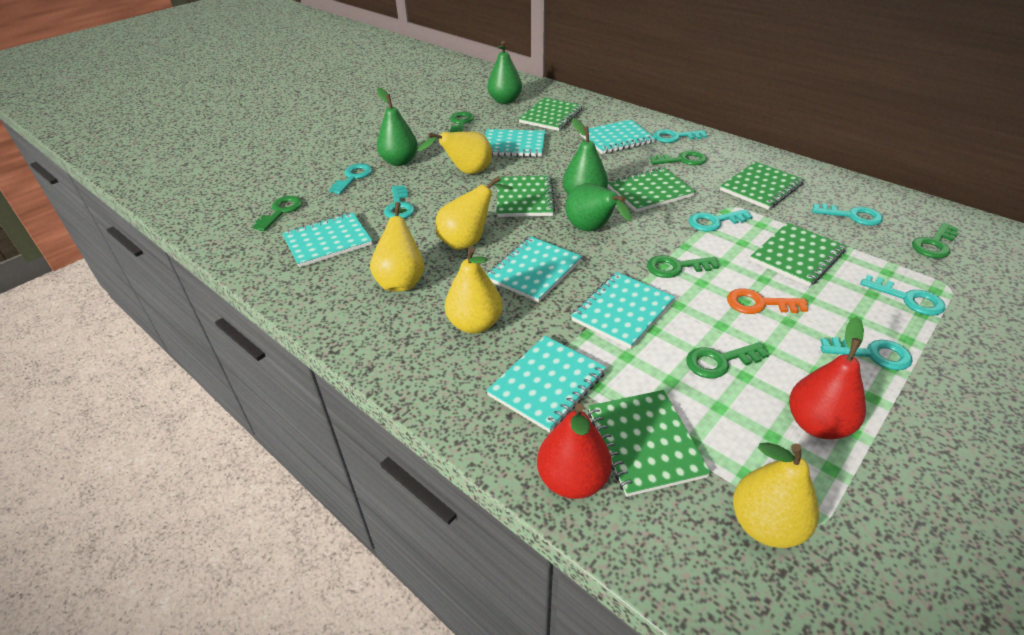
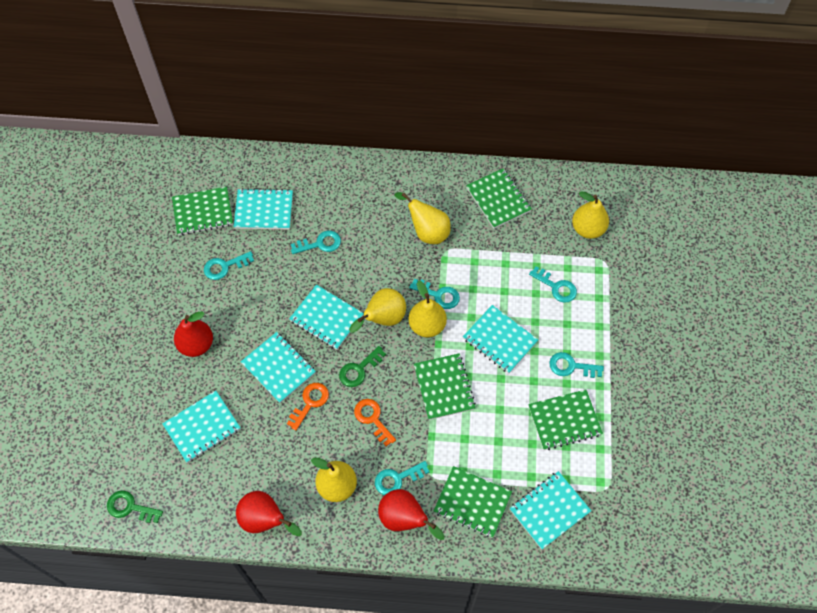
green key: [253,196,302,231] [450,112,474,132] [647,255,719,278] [650,151,707,165] [686,342,769,378] [912,223,959,258] = 6 -> [107,490,163,523] [339,346,386,387] = 2
green notebook: [497,176,555,217] [518,98,583,131] [588,390,711,497] [608,167,696,212] [720,162,804,210] [750,223,846,286] = 6 -> [172,187,233,235] [414,353,476,420] [434,466,512,538] [466,168,532,228] [528,389,603,450] = 5
green pear: [377,87,418,166] [487,41,522,104] [563,118,608,195] [565,183,632,232] = 4 -> none = 0
orange key: [727,288,808,314] = 1 -> [287,383,329,431] [354,399,396,446] = 2
red pear: [537,403,612,499] [789,317,866,439] = 2 -> [174,312,213,357] [236,491,302,536] [378,489,444,540] = 3
turquoise key: [329,164,372,194] [384,185,415,219] [653,129,707,143] [689,209,753,232] [812,204,883,226] [821,337,913,370] [860,275,945,316] = 7 -> [204,251,254,280] [291,231,341,254] [375,461,430,495] [409,279,460,309] [529,267,577,303] [549,352,604,378] = 6

